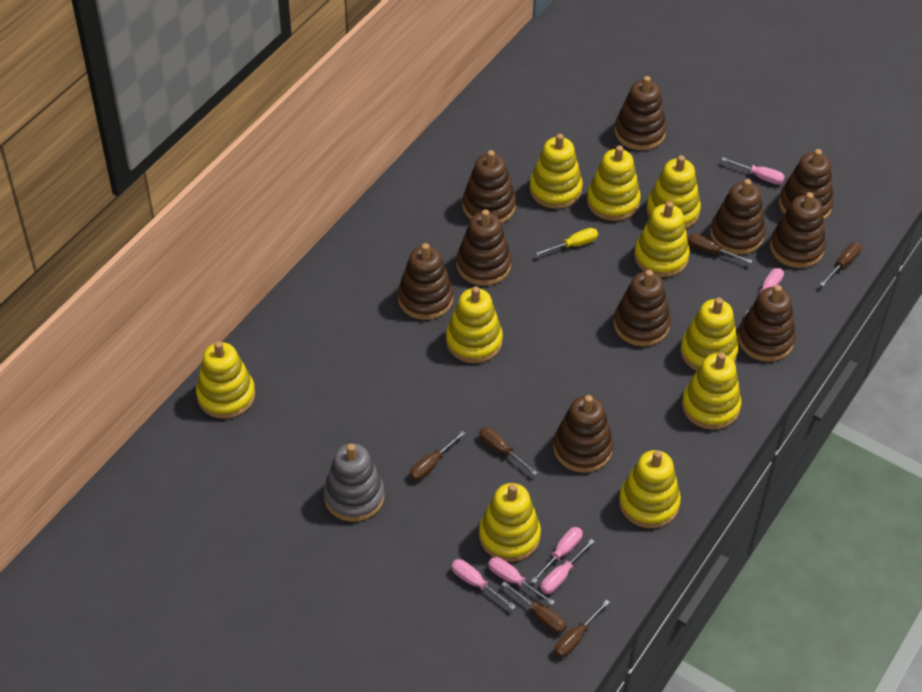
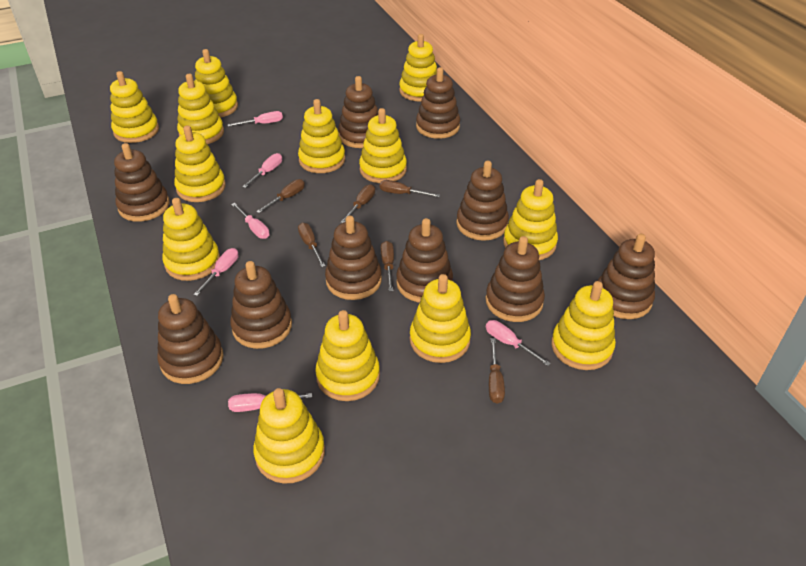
grey stacking toy: [323,443,385,522] = 1 -> none = 0
yellow screwdriver: [536,228,598,256] = 1 -> none = 0
yellow stacking toy: [196,341,255,419] [446,286,503,363] [479,483,541,562] [529,134,583,209] [587,146,641,221] [619,450,681,528] [634,201,690,277] [647,155,701,229] [680,298,739,371] [682,352,742,430] = 10 -> [110,71,159,143] [162,198,220,281] [174,125,226,202] [177,74,224,144] [195,49,238,118] [253,388,325,484] [298,99,345,173] [315,310,380,401] [359,108,407,183] [399,34,437,102] [410,274,471,363] [503,179,558,260] [551,281,616,370] = 13

